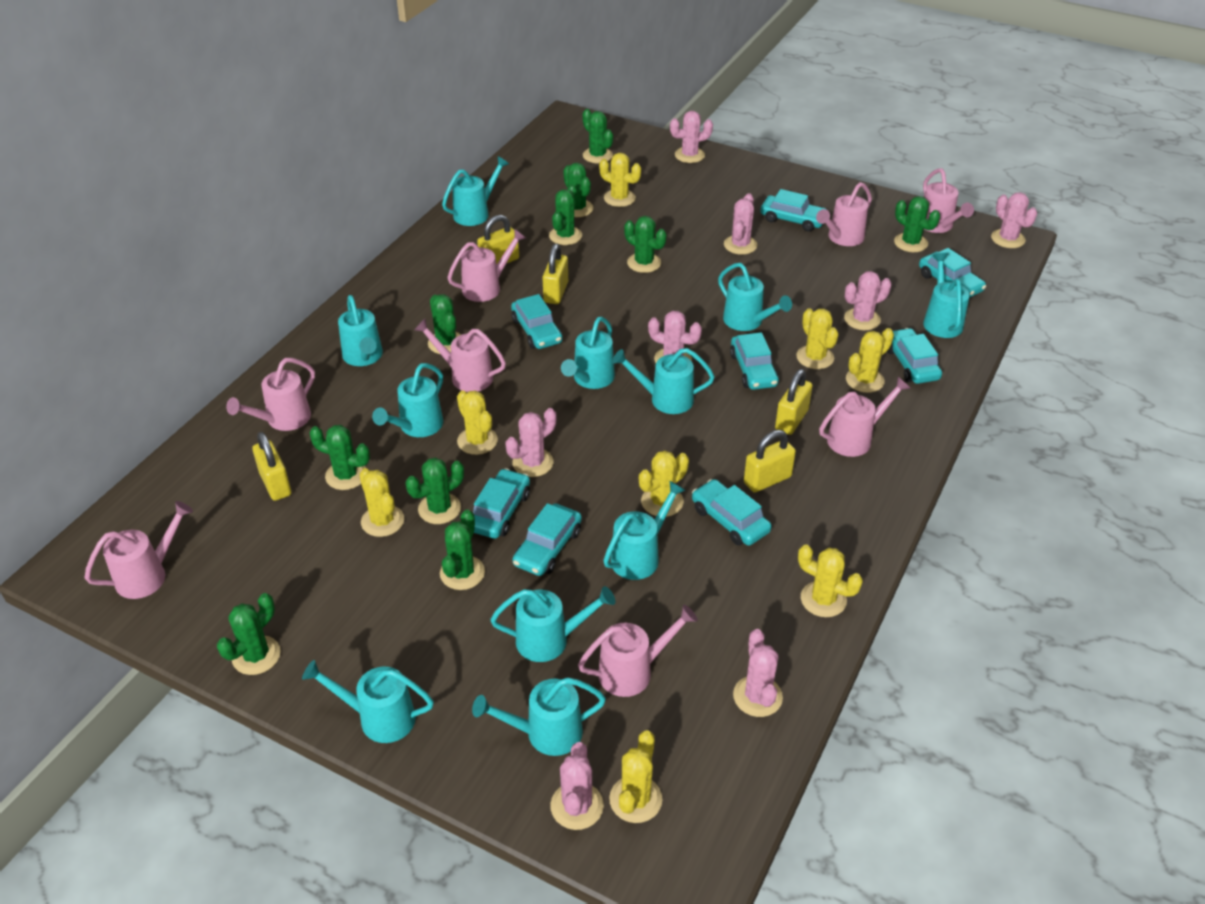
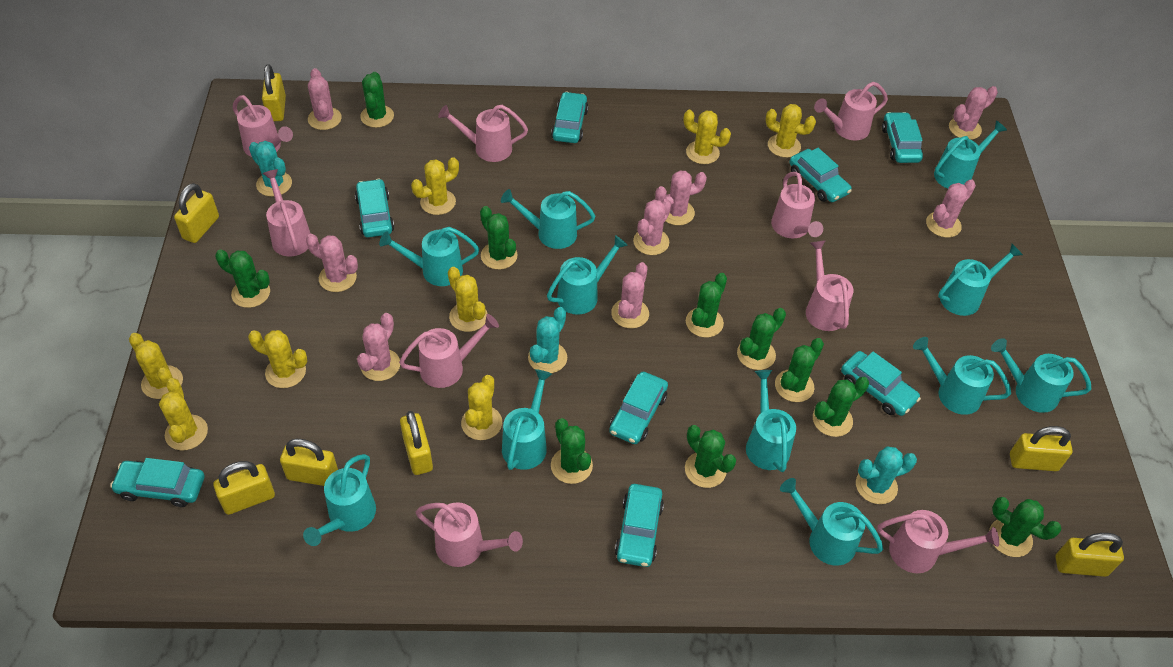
pink watering can: [85,501,193,599] [226,358,315,431] [414,319,506,392] [447,229,526,302] [578,605,698,697] [816,182,872,246] [819,377,910,457] [923,168,974,233] = 8 -> [233,95,293,157] [262,169,311,256] [399,314,499,388] [416,502,523,567] [438,105,528,162] [771,172,823,238] [806,240,854,331] [814,82,888,140] [877,510,999,573] = 9
turquoise cactus: none = 0 -> [249,141,292,197] [528,307,567,373] [856,446,917,504] = 3
yellow padlock: [252,432,291,501] [477,215,519,264] [542,243,568,304] [744,430,796,492] [775,369,813,435] = 5 -> [174,183,219,243] [213,461,275,515] [262,64,286,121] [280,439,338,486] [400,411,433,475] [1010,426,1073,471] [1055,533,1124,577] = 7

